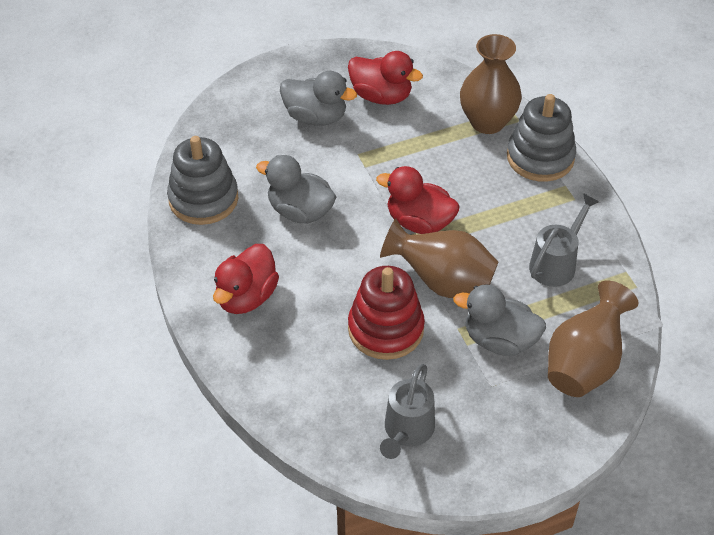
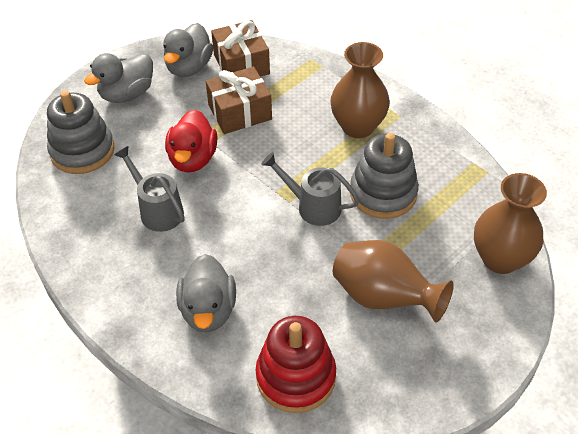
brown gift: none = 0 -> [206,67,272,134] [211,20,270,77] = 2
red duck: [213,244,279,314] [348,51,423,105] [376,166,460,234] = 3 -> [165,109,218,172] = 1

